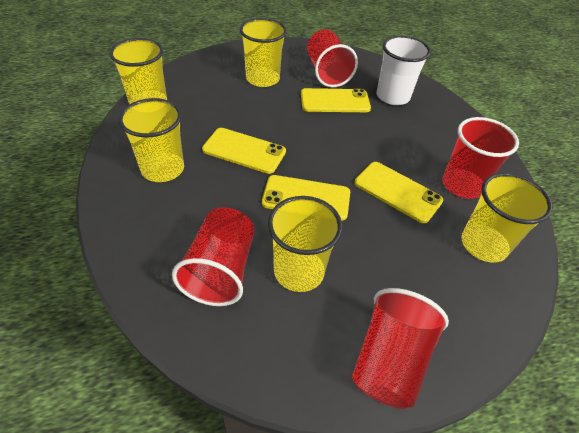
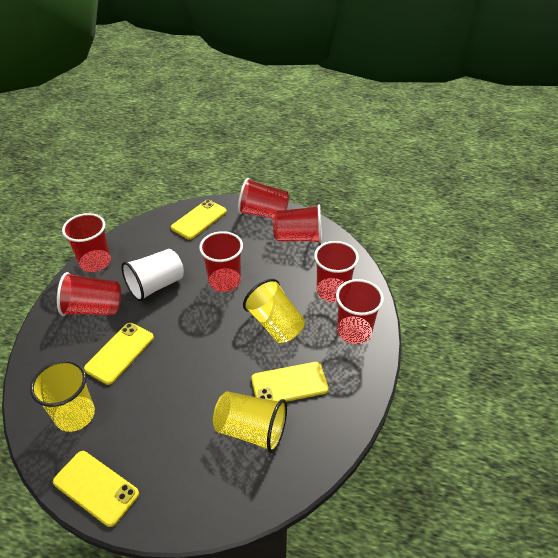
red cup: [172,207,254,306] [307,29,358,87] [352,288,449,409] [442,117,519,199] = 4 -> [57,272,121,316] [62,213,111,272] [199,231,243,292] [238,178,289,218] [273,204,322,243] [314,241,359,302] [336,279,384,344] = 7
yellow cup: [109,38,167,105] [119,98,184,182] [240,18,287,87] [268,196,342,292] [462,173,552,262] = 5 -> [30,360,95,432] [213,391,287,453] [243,279,305,343] = 3

